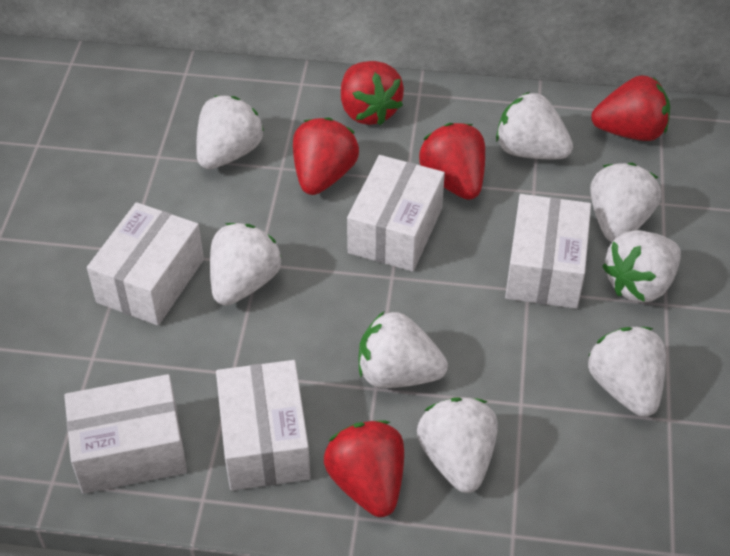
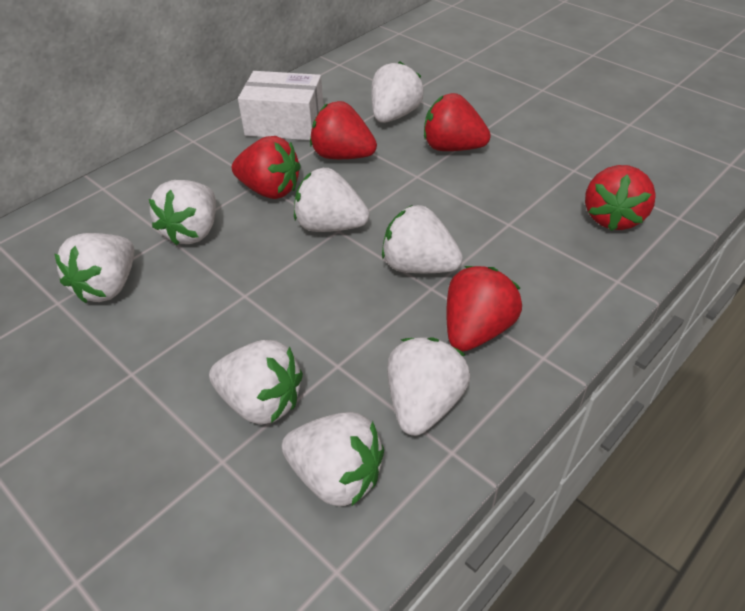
white box: [64,374,187,494] [87,202,204,326] [216,360,311,490] [347,155,445,272] [505,194,591,309] = 5 -> [238,71,324,140] = 1

